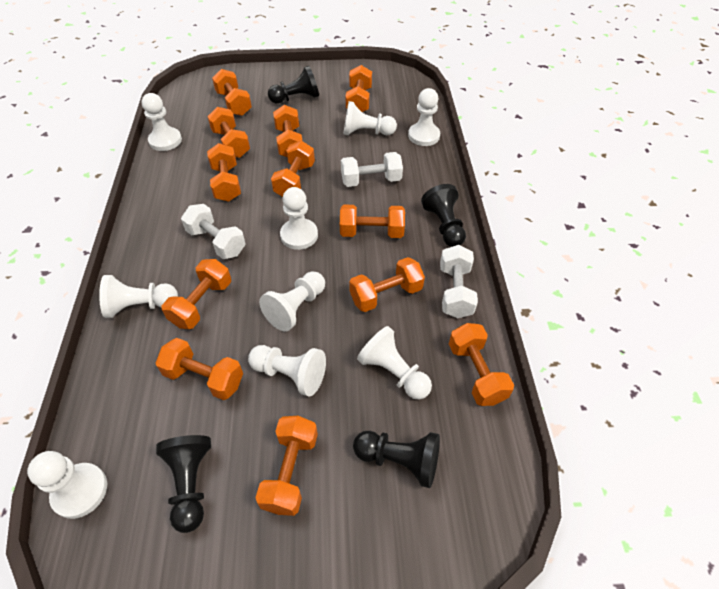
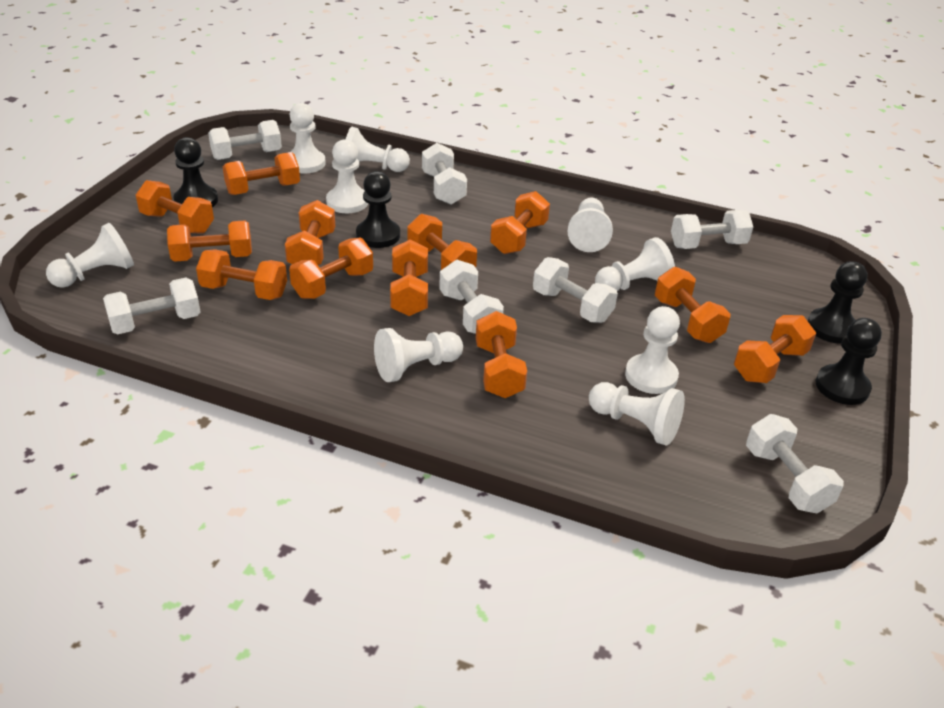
white dumbbell: [181,204,246,259] [341,152,403,187] [440,245,478,318] = 3 -> [103,277,200,334] [208,120,282,160] [422,143,467,204] [439,260,504,334] [533,257,618,323] [671,210,753,249] [746,414,844,513] = 7

